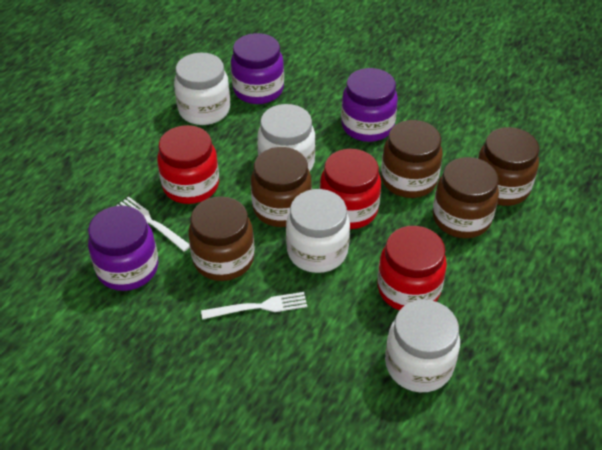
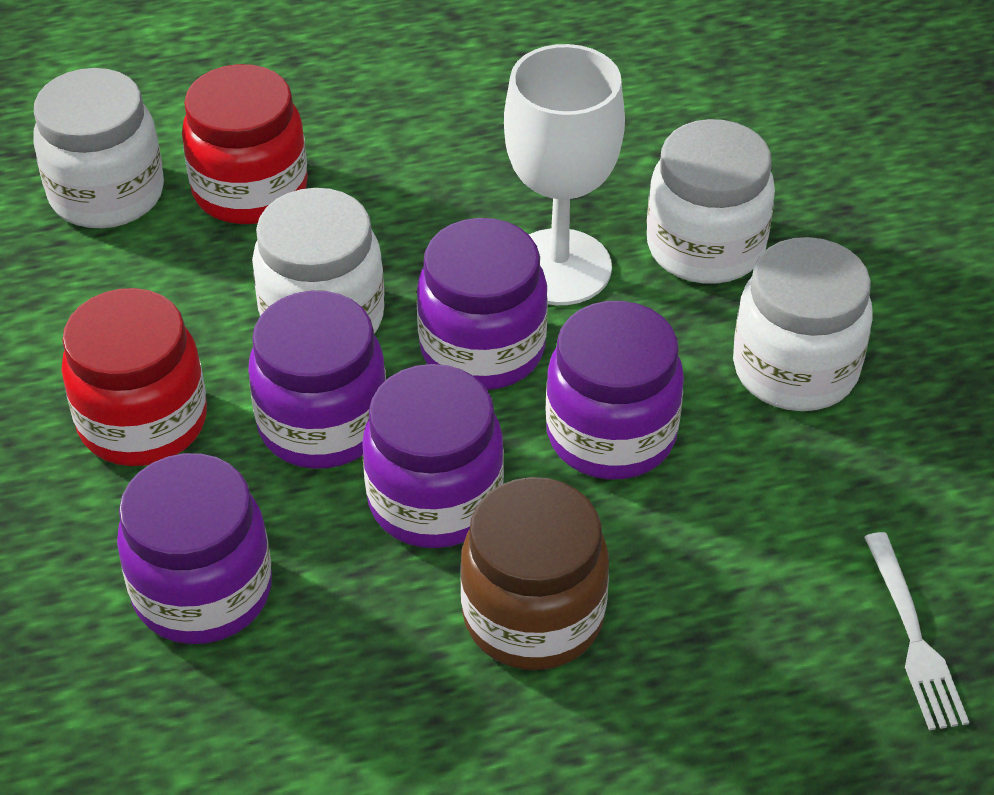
brown jar: [188,196,255,281] [251,147,312,227] [381,120,443,198] [433,157,499,238] [477,127,539,206] = 5 -> [460,477,609,670] = 1
purple jar: [88,206,158,291] [231,33,284,104] [341,68,398,142] = 3 -> [117,453,272,644] [248,291,386,469] [362,364,504,548] [417,218,548,390] [546,301,684,480] = 5
red jar: [157,125,219,204] [320,149,381,229] [377,226,447,311] = 3 -> [61,288,207,466] [182,64,308,224] = 2
white fork: [116,197,190,252] [201,292,307,320] = 2 -> [864,532,969,731] = 1
white goblet: none = 0 -> [504,44,625,305] = 1

